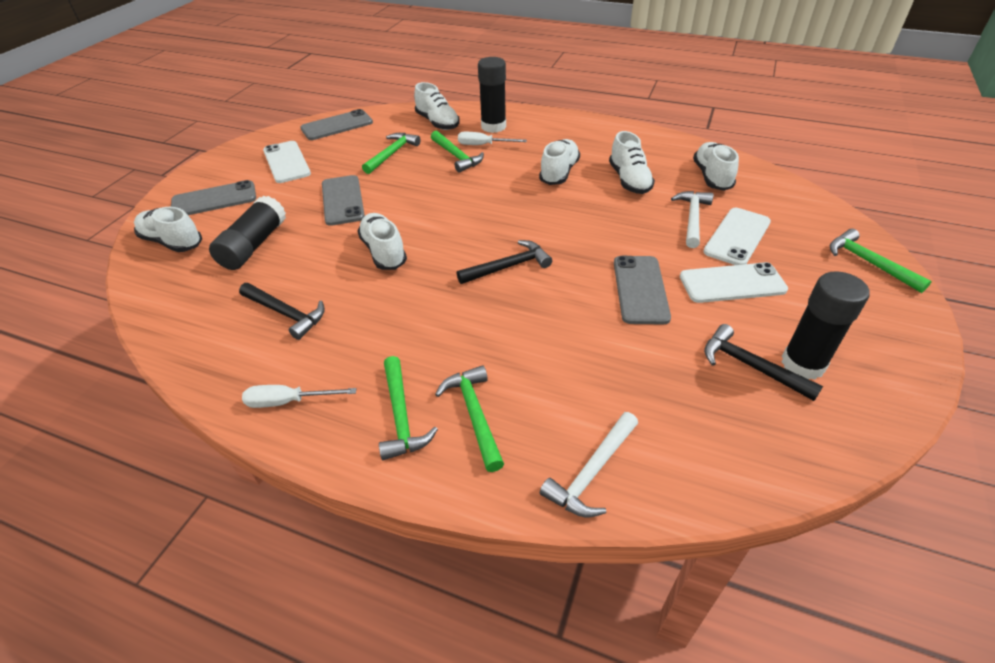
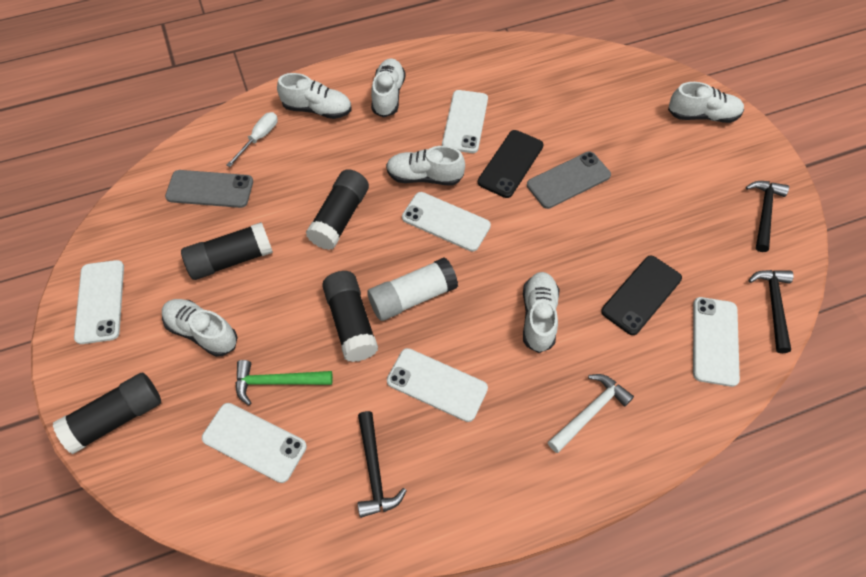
black glue stick: [209,195,286,270] [478,57,506,133] [782,271,870,380] = 3 -> [52,372,161,454] [181,222,273,280] [306,169,369,250] [322,271,378,362] = 4
black phone: none = 0 -> [478,130,544,198] [601,255,682,335] = 2
green hammer: [362,133,421,174] [379,356,438,460] [431,131,484,173] [435,365,504,472] [830,229,932,293] = 5 -> [236,360,333,405] = 1
grey phone: [171,180,256,215] [301,109,373,140] [322,175,365,226] [614,256,671,324] = 4 -> [165,170,253,208] [527,152,611,209] = 2
white glue stick: none = 0 -> [367,258,458,321] = 1
white hammer: [540,412,638,518] [671,191,714,248] = 2 -> [548,374,634,453] = 1
white phone: [263,141,311,183] [680,262,788,303] [703,208,771,265] = 3 -> [74,260,124,344] [202,403,307,483] [387,348,488,422] [402,192,491,251] [442,90,488,153] [693,297,740,387] = 6
white screwdriver: [242,385,357,408] [458,132,527,145] = 2 -> [226,112,278,167] = 1

